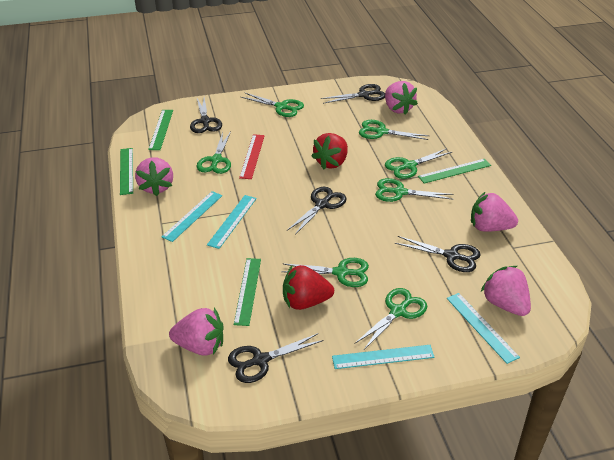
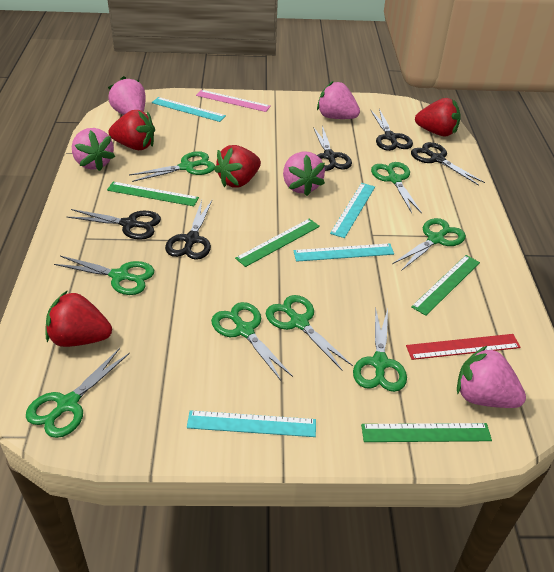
green scissors: [196,131,231,174] [241,93,304,117] [281,258,369,287] [354,288,427,351] [359,120,429,140] [375,178,454,202] [385,148,452,179] = 7 -> [26,348,130,438] [54,256,154,295] [129,151,215,182] [211,302,293,382] [266,295,353,371] [353,306,407,392] [371,162,422,213] [392,218,466,271] = 8
pink ruler: none = 0 -> [196,90,271,112] = 1
red strawberry: [283,265,334,310] [311,133,348,169] = 2 -> [46,290,112,347] [108,110,155,150] [214,145,261,188] [415,98,461,136] = 4

